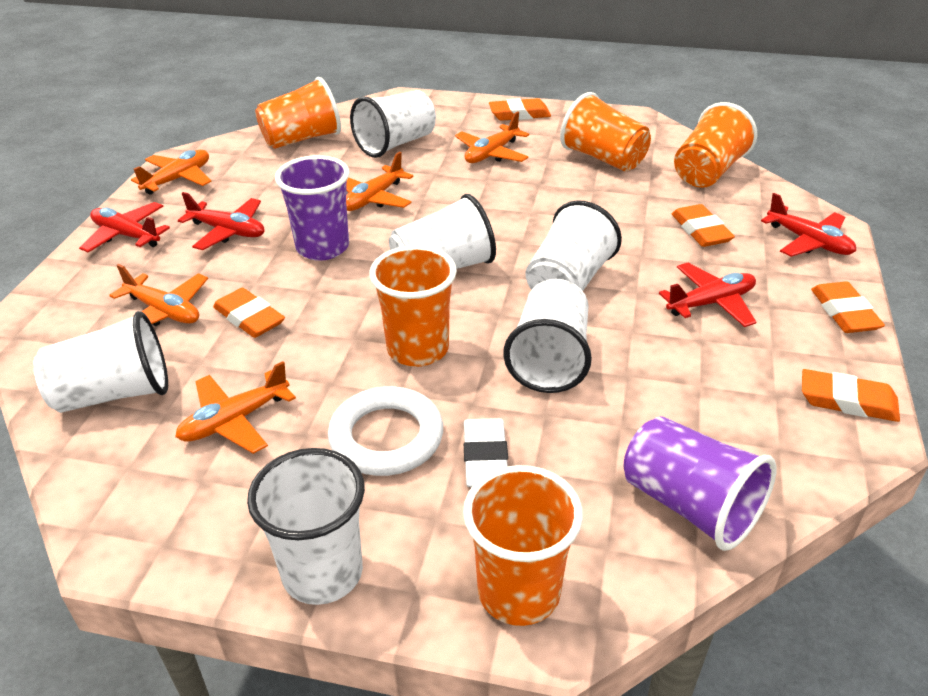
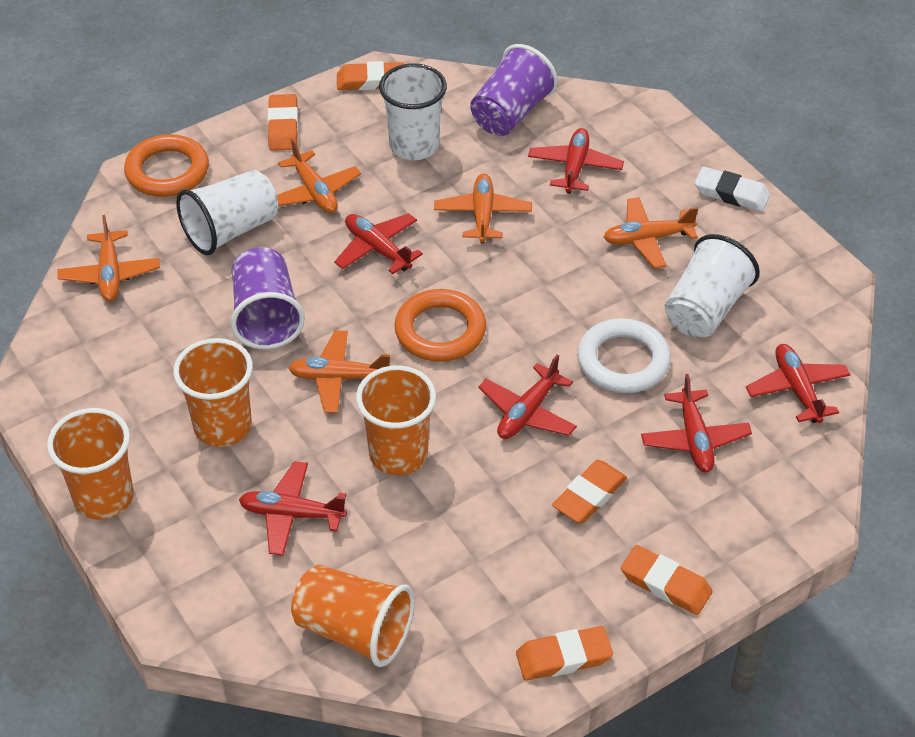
orange cup: [255,77,341,149] [370,245,457,367] [463,465,583,626] [560,92,651,171] [674,102,757,188] = 5 -> [47,408,134,520] [173,338,253,447] [291,565,415,667] [356,365,436,475] = 4
orange ring: none = 0 -> [124,134,209,197] [394,289,486,362] = 2
red plane: [79,202,170,253] [178,192,264,250] [659,263,756,327] [761,193,856,257] = 4 -> [239,461,347,556] [334,213,423,274] [478,354,577,439] [528,128,624,194] [641,374,752,473] [746,344,851,423] = 6
white cup: [33,311,168,413] [247,448,365,605] [350,90,436,158] [389,194,496,269] [503,279,592,393] [526,200,622,291] = 6 -> [176,170,278,255] [379,63,447,160] [664,234,760,338] = 3

